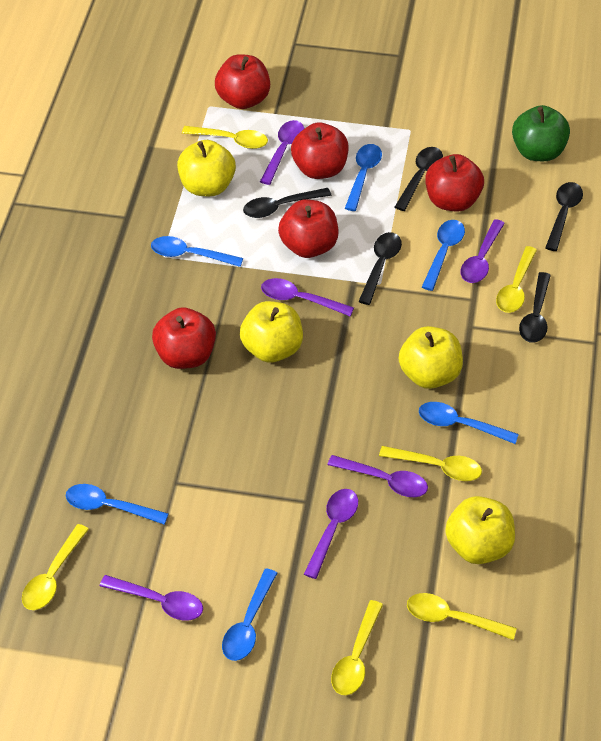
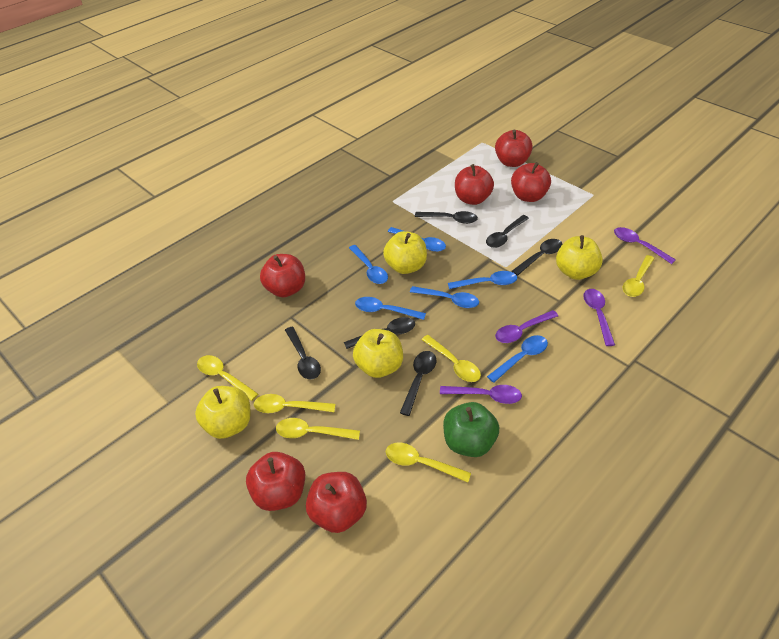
black spoon: [243,188,332,218] [358,232,402,305] [395,147,443,211] [519,272,551,343] [545,182,583,251] = 5 -> [285,327,321,379] [344,317,415,349] [400,351,436,416] [415,211,478,224] [486,215,529,248] [511,239,562,276] = 6
purple spoon: [100,575,203,621] [260,120,304,185] [261,278,354,316] [304,489,358,579] [327,455,428,497] [461,219,505,283] = 6 -> [440,385,522,404] [495,310,558,343] [583,289,615,346] [614,227,676,264] = 4
red apple: [152,307,216,369] [215,54,270,109] [278,199,338,258] [291,122,349,179] [425,154,484,212] = 5 -> [246,452,305,511] [260,254,305,297] [306,472,367,533] [455,164,494,205] [495,130,533,167] [511,162,551,202] = 6

